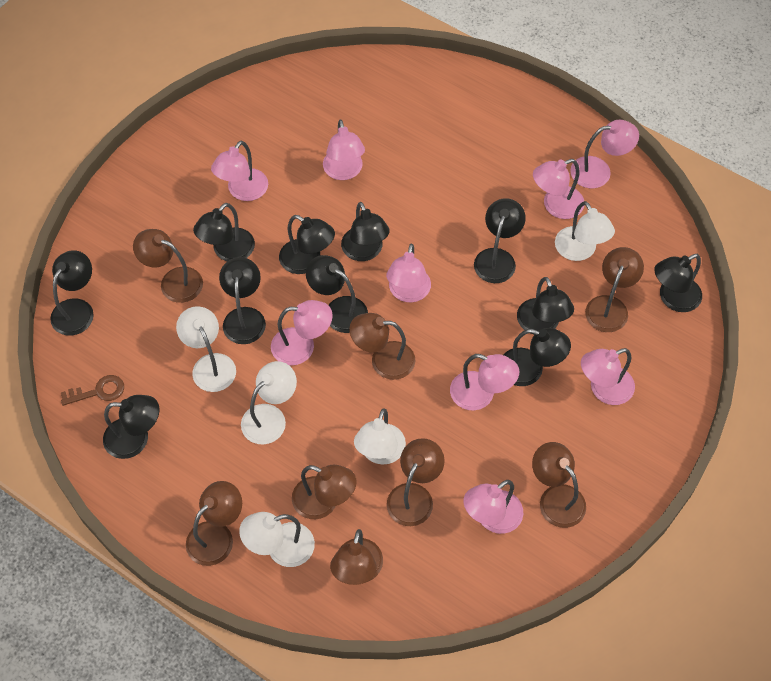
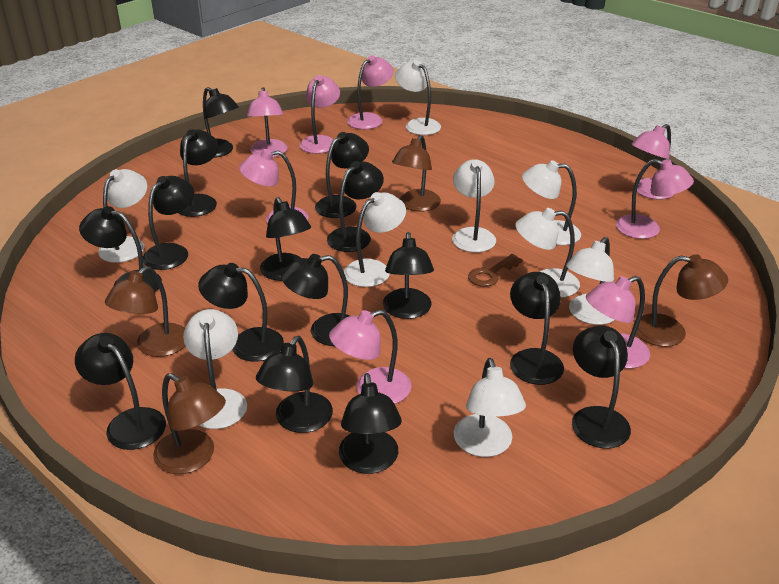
black lamp: [50,250,94,336] [103,395,160,459] [193,203,255,261] [219,257,266,344] [279,215,335,274] [306,255,368,333] [341,202,390,261] [474,198,526,283] [503,328,571,386] [517,277,574,335] [654,254,702,312] = 11 -> [75,333,166,450] [79,206,162,293] [143,176,194,270] [179,129,218,217] [198,263,284,362] [203,87,239,158] [256,336,333,433] [260,197,311,281] [281,254,350,346] [315,132,369,218] [327,161,384,252] [339,373,402,474] [383,232,434,319] [510,272,564,385] [572,326,631,449] = 15
brown lamp: [133,229,203,303] [186,481,242,566] [292,465,357,519] [330,529,383,585] [349,313,415,380] [387,438,445,526] [532,442,586,528] [585,247,644,332] = 8 -> [105,266,185,357] [153,373,226,474] [392,135,441,212] [633,254,728,347] = 4
pink lamp: [211,141,268,201] [271,300,333,365] [323,120,365,180] [386,243,431,302] [450,354,520,410] [463,480,523,534] [533,159,584,219] [570,120,639,188] [581,348,635,405] = 9 -> [239,149,309,224] [247,87,287,157] [299,75,340,154] [329,309,412,404] [347,55,394,129] [586,276,650,369] [616,159,694,239] [631,124,674,200] = 8
white lamp: [176,306,236,392] [239,512,315,567] [241,361,297,445] [354,408,406,465] [555,201,615,261] = 5 -> [98,169,147,263] [183,309,247,429] [344,192,406,287] [395,60,441,135] [452,159,496,252] [454,358,526,457] [515,208,580,297] [522,160,581,245] [566,237,614,325] = 9

